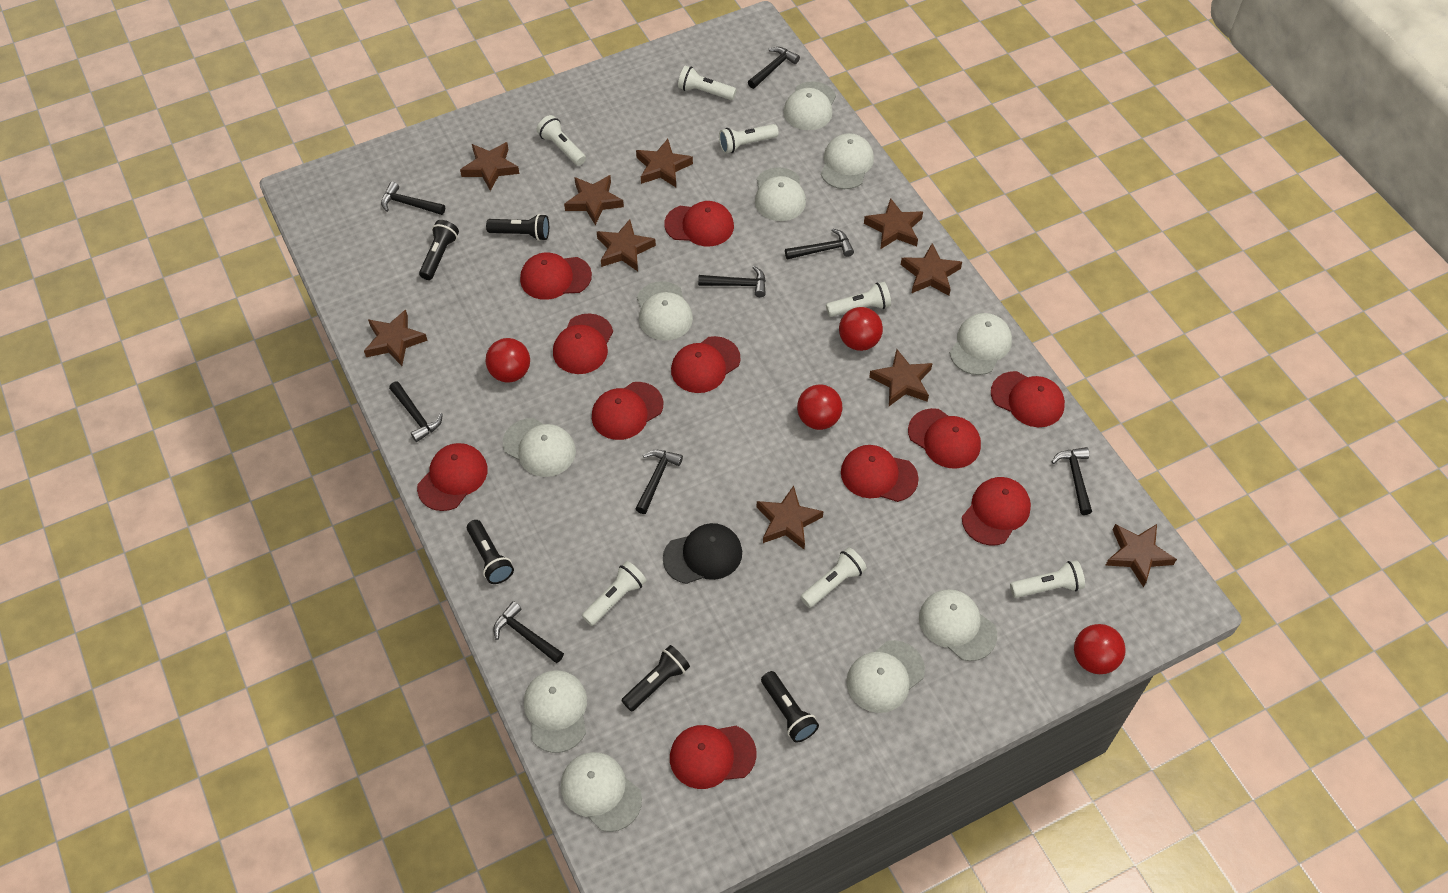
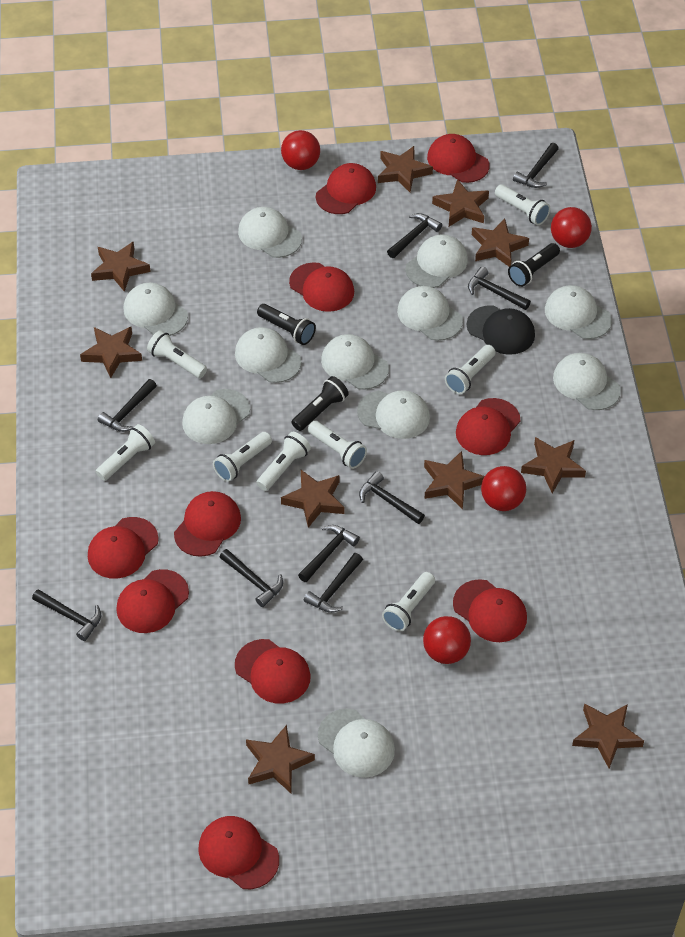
black flashlight: [419,220,459,280] [467,520,514,584] [486,214,549,241] [621,645,690,712] [761,671,819,743] = 5 -> [257,304,316,345] [292,376,349,431] [508,243,560,287] = 3
black hammer: [381,182,445,215] [389,381,443,442] [493,601,564,663] [636,450,683,514] [698,266,766,297] [748,47,800,89] [785,228,854,260] [1052,447,1092,515] = 8 -> [32,589,101,641] [98,379,157,432] [220,549,283,607] [298,525,360,582] [304,553,363,613] [359,471,425,524] [387,213,442,258] [468,267,531,310] [513,143,559,188] = 9
red cap: [417,443,488,511] [520,253,592,300] [553,314,613,374] [592,382,663,440] [664,201,734,246] [670,725,757,789] [671,336,740,393] [841,445,919,502] [908,408,981,469] [962,477,1031,546] [991,371,1065,427] = 11 -> [88,517,159,579] [116,569,189,633] [174,491,241,557] [198,816,279,889] [235,639,311,704] [289,262,354,312] [316,163,376,214] [427,134,489,183] [453,579,527,642] [456,398,520,455] = 10
white cap: [503,418,576,477] [524,670,587,753] [561,752,642,832] [637,281,693,341] [755,167,806,221] [783,81,836,130] [821,133,874,189] [846,640,925,713] [919,589,997,661] [950,313,1012,375] = 10 -> [124,283,188,336] [182,389,250,444] [235,327,301,383] [238,207,302,258] [318,708,395,778] [321,334,389,390] [357,390,430,439] [397,286,463,341] [405,234,468,288] [545,285,612,339] [553,353,621,410] = 11
white flashlight: [537,115,586,166] [582,561,647,626] [678,66,736,100] [719,124,779,154] [800,547,867,608] [826,282,891,317] [1010,560,1085,598] = 7 -> [96,424,155,481] [147,330,207,378] [213,432,272,482] [256,432,311,491] [308,421,367,469] [382,572,435,632] [445,345,496,394] [495,184,550,225] = 8

